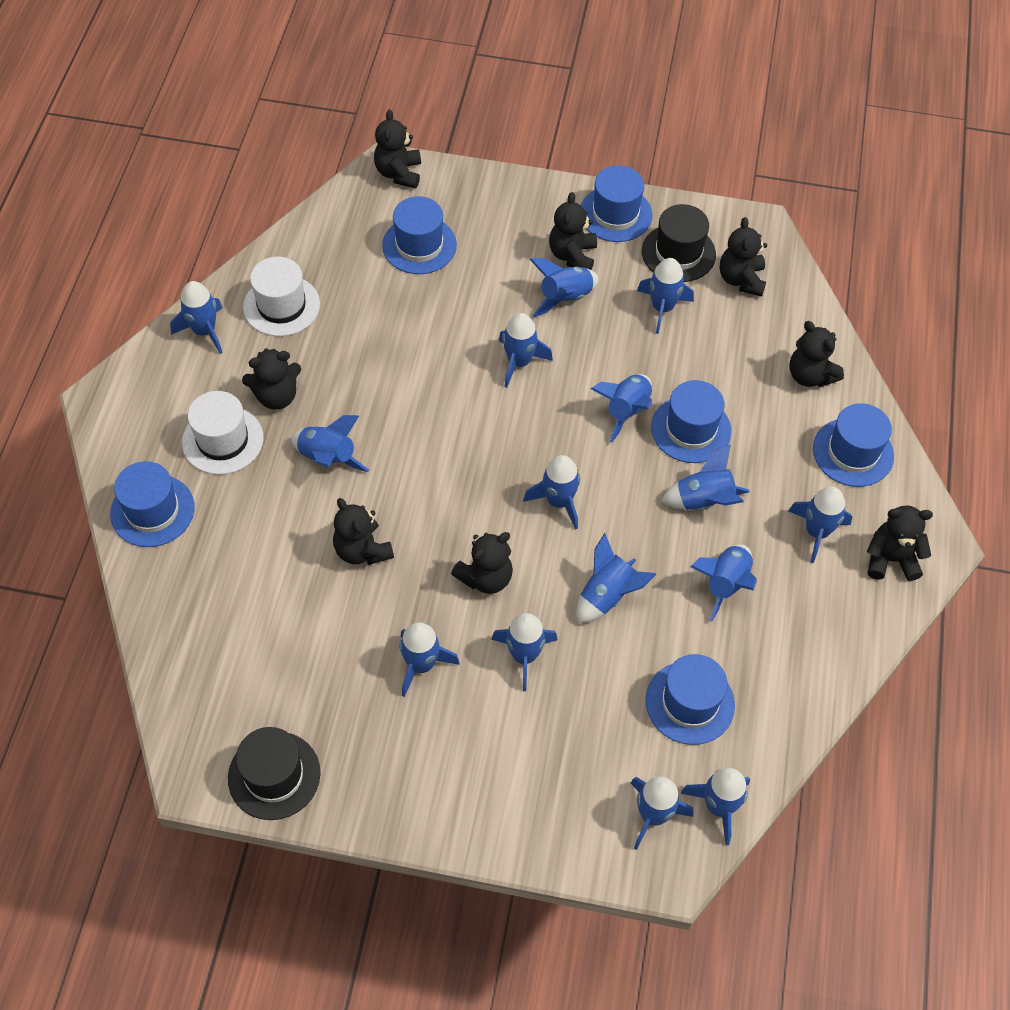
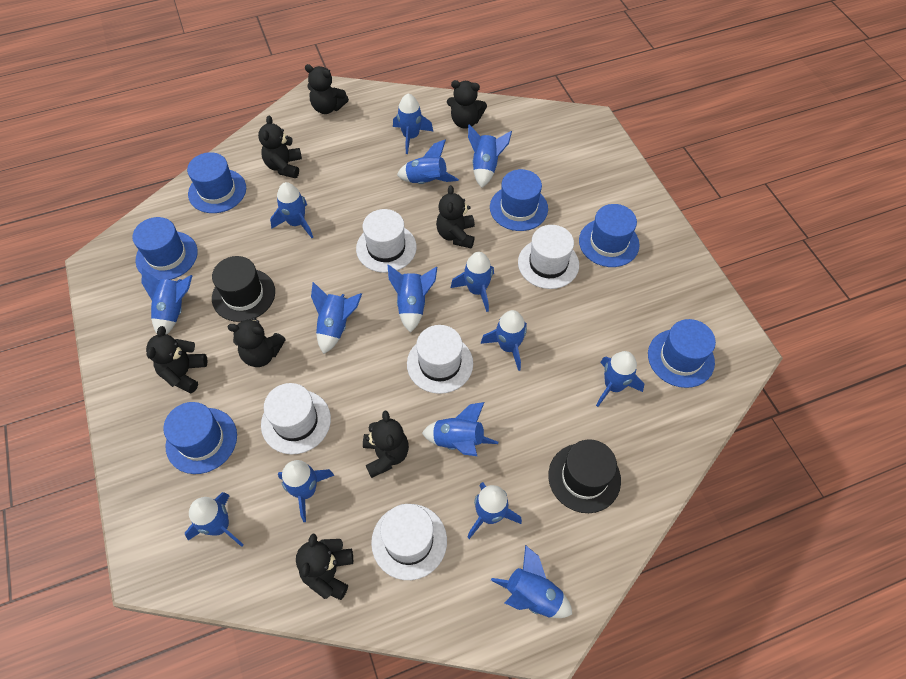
white hat: [182,391,263,475] [243,257,320,336] = 2 -> [261,383,331,454] [356,209,417,273] [371,504,447,580] [407,325,473,394] [518,225,579,289] = 5

